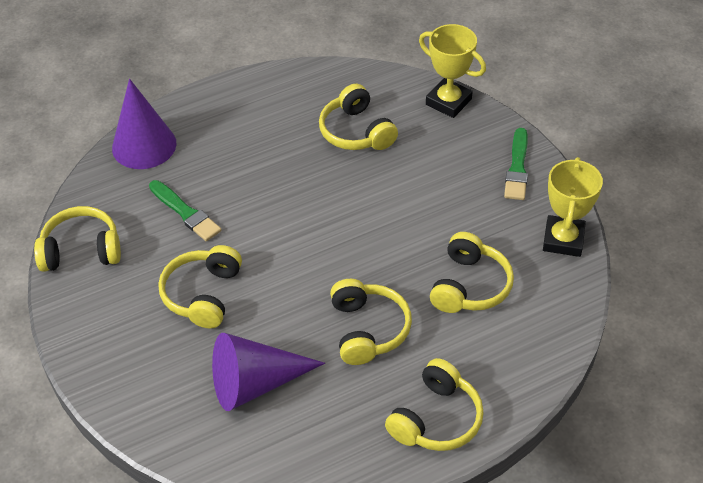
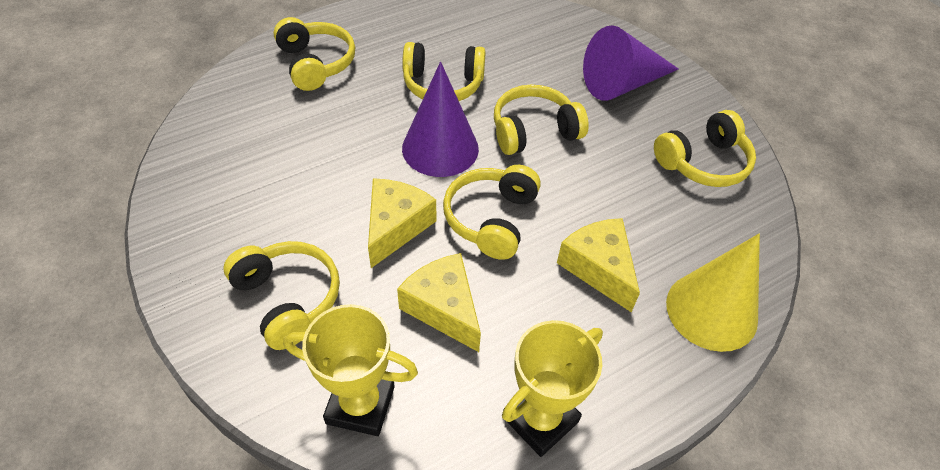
green brush: [149,180,221,241] [504,128,528,200] = 2 -> none = 0
yellow cheese: none = 0 -> [368,178,436,268] [397,253,481,352] [557,218,640,312] = 3
yellow cone: none = 0 -> [666,234,760,352] = 1

